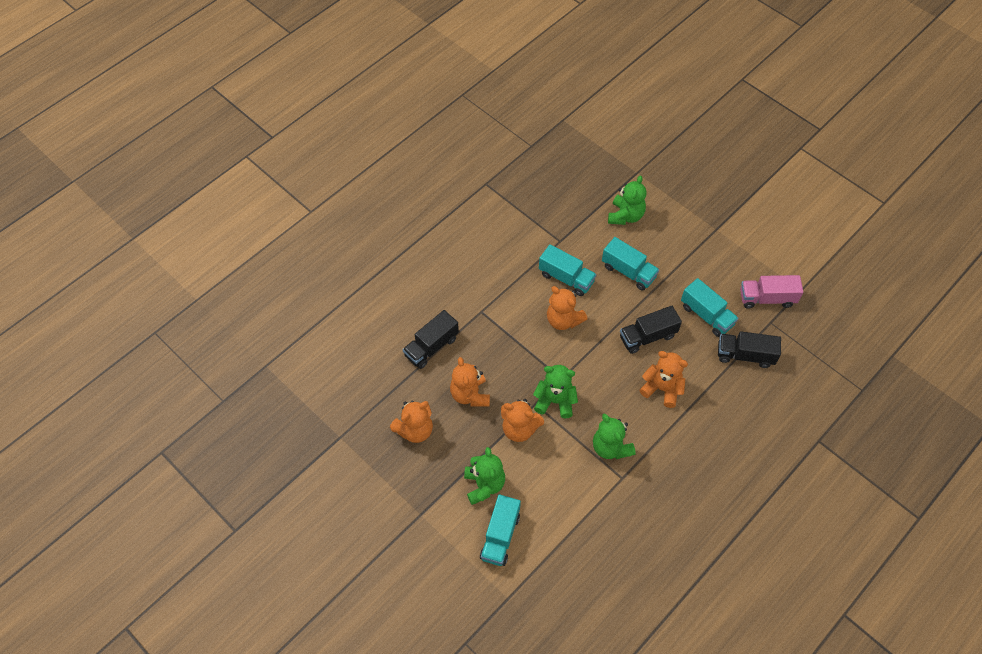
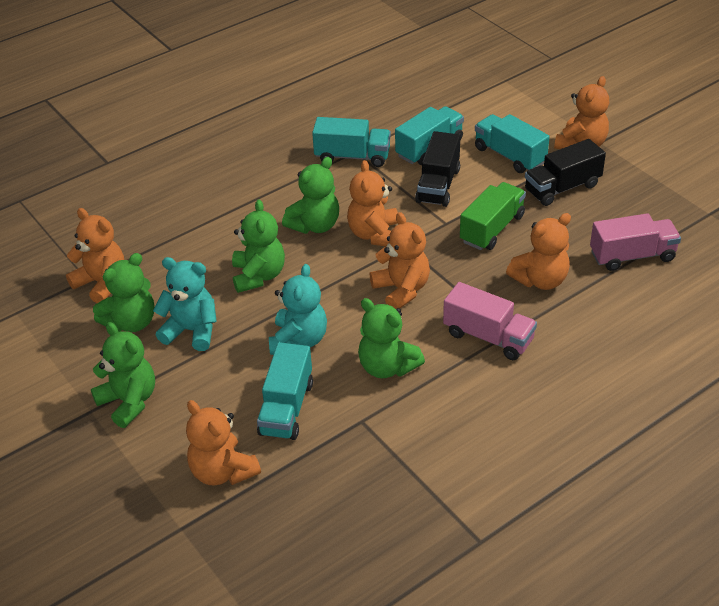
black truck: [403,310,459,369] [620,306,682,354] [718,331,781,368] = 3 -> [415,131,460,207] [525,139,606,206] = 2
green teddy bear: [464,447,505,505] [533,365,578,418] [593,414,636,459] [608,175,647,225] = 4 -> [91,322,155,428] [93,253,155,332] [232,199,285,293] [282,157,339,234] [358,298,425,378] = 5
green truck: none = 0 -> [460,182,526,250] = 1
orange teddy bear: [390,401,433,443] [450,357,490,406] [501,399,544,442] [547,286,587,330] [640,351,688,408] = 5 -> [66,208,124,303] [186,400,261,486] [347,160,398,246] [370,212,430,309] [506,213,571,290] [554,76,609,149] = 6
pink truck: [740,275,803,309] = 1 -> [443,282,537,360] [590,213,681,271] = 2
turquoise teddy bear: none = 0 -> [153,257,217,351] [269,264,327,355] = 2

